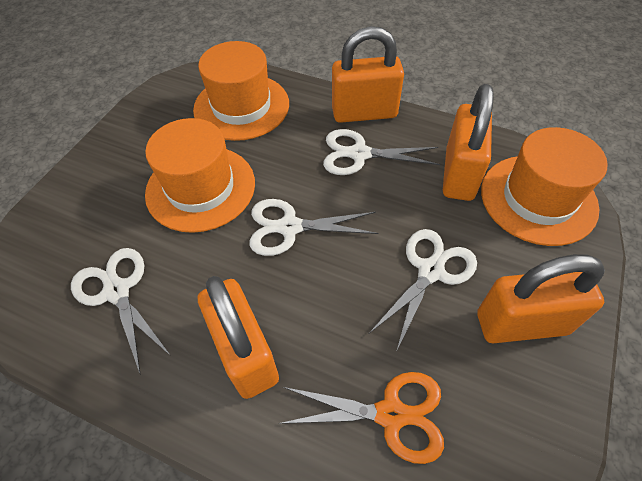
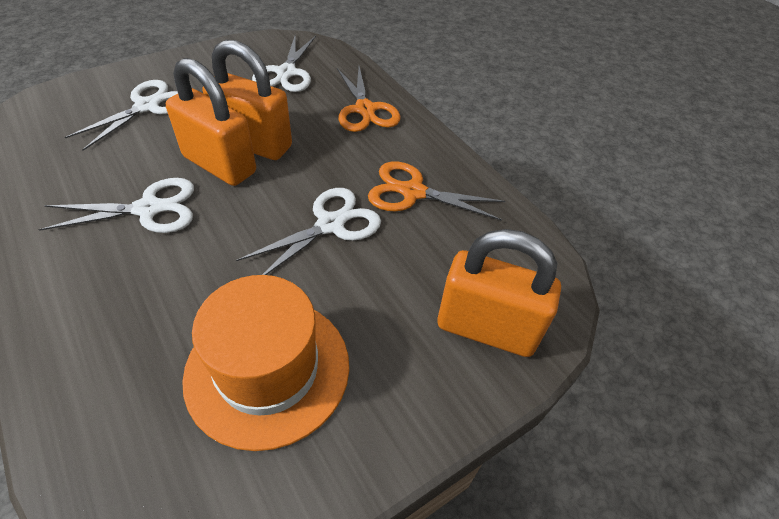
orange hat: [145,118,255,233] [193,41,289,141] [481,127,608,246] = 3 -> [182,275,349,451] = 1
orange padlock: [198,276,279,399] [332,26,404,123] [443,84,494,201] [477,254,605,343] = 4 -> [166,58,256,186] [203,40,292,160] [438,229,561,357] = 3
orange scissors: [279,372,444,464] = 1 -> [337,66,401,132] [368,162,506,221] = 2

